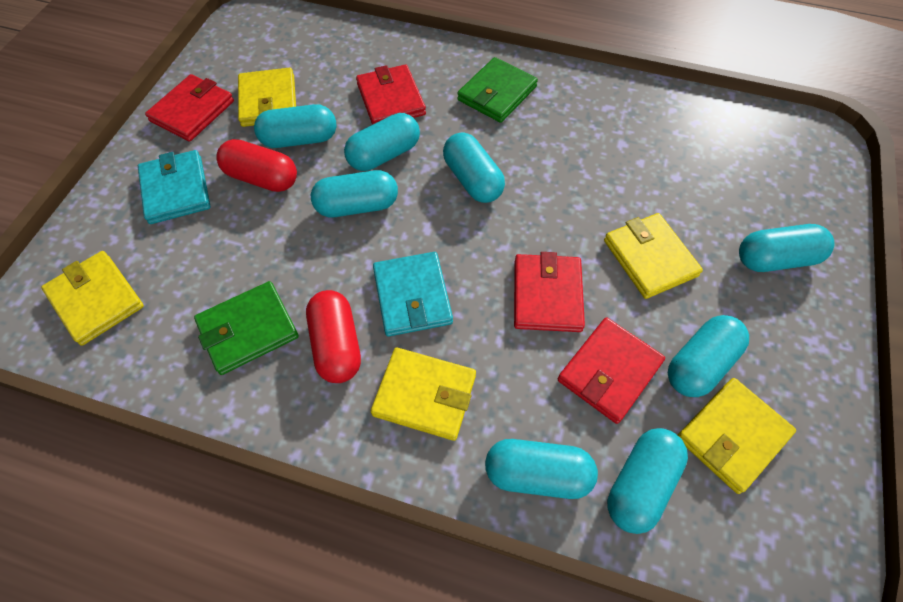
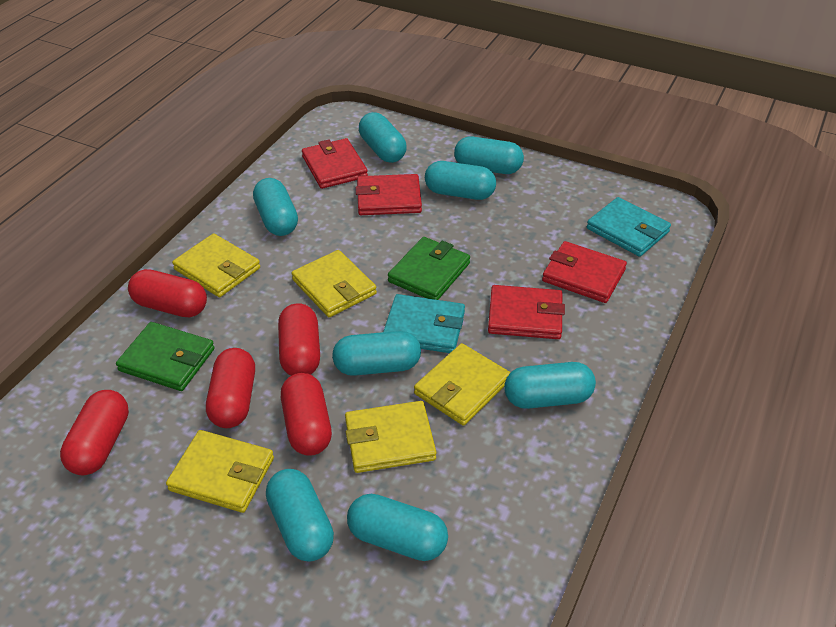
red capsule: [216,139,297,192] [306,290,361,383] = 2 -> [60,390,129,475] [128,269,207,317] [206,348,255,428] [278,303,320,376] [281,373,332,456] = 5

